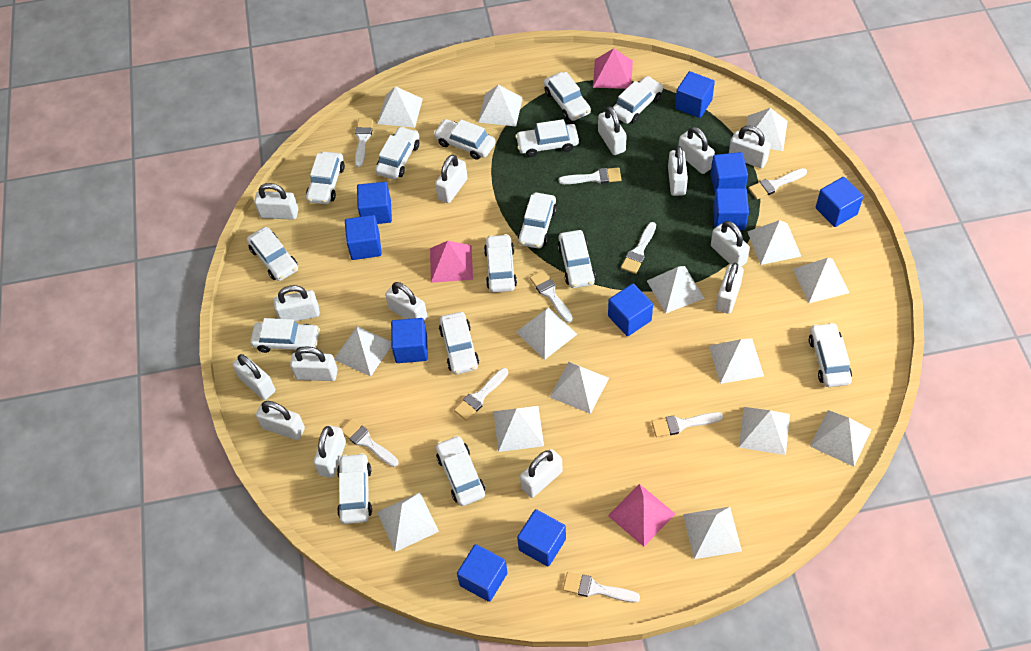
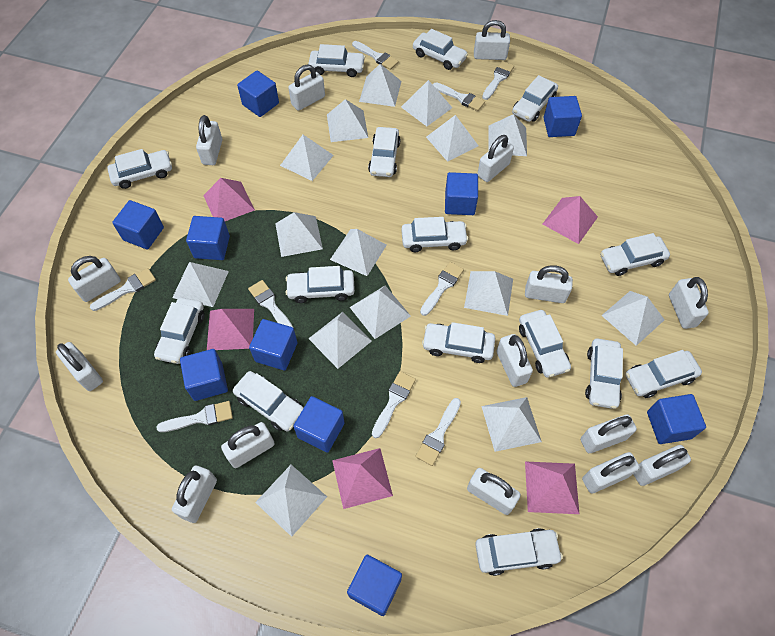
pink pyramid: [430,241,473,283] [593,48,633,89] [608,484,675,547] = 3 -> [203,178,255,221] [207,309,254,350] [332,448,393,509] [525,461,579,514] [543,196,598,244] = 5

